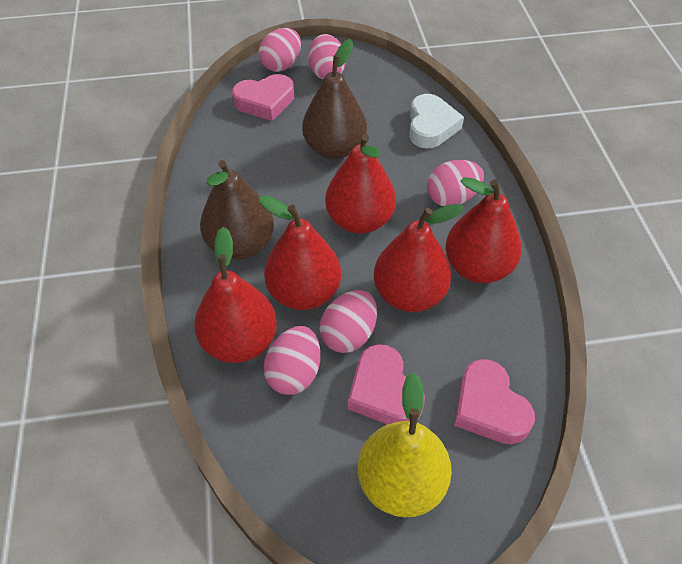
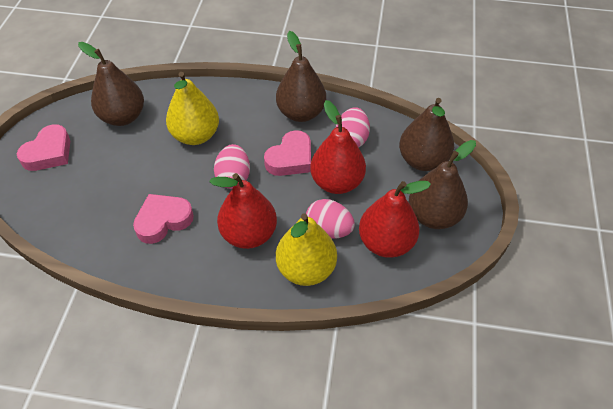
brown pear: [200,160,274,260] [302,39,367,159] = 2 -> [78,42,144,126] [276,31,326,122] [399,98,454,171] [409,140,476,229] = 4
pink egg: [258,28,301,72] [263,326,320,395] [308,34,346,79] [319,290,377,353] [427,160,484,206] = 5 -> [214,144,250,189] [306,199,355,239] [336,107,370,148] = 3
red pear: [194,227,277,363] [259,195,341,310] [325,134,396,234] [374,204,464,312] [445,177,522,283] = 5 -> [209,173,277,249] [310,100,366,194] [359,181,431,258] = 3
white heart: [409,94,464,149] = 1 -> none = 0
yellow pear: [358,372,452,517] = 1 -> [166,72,219,145] [276,213,337,286] = 2

